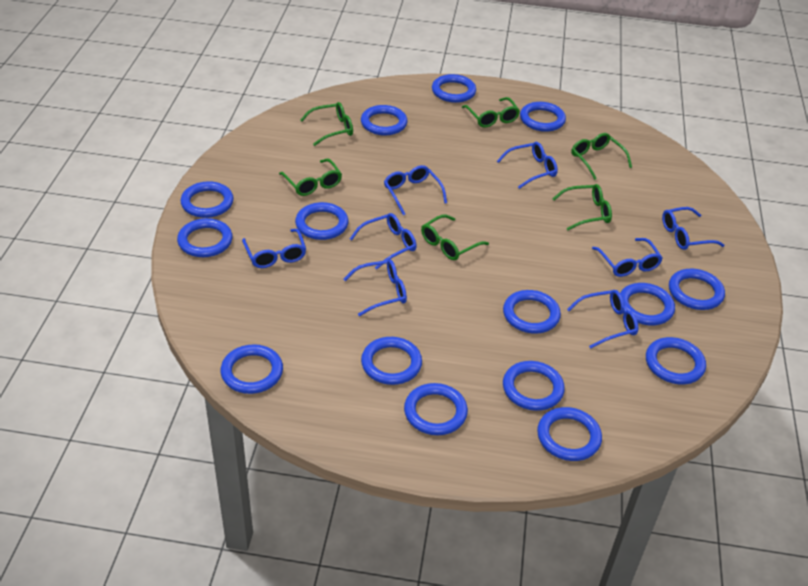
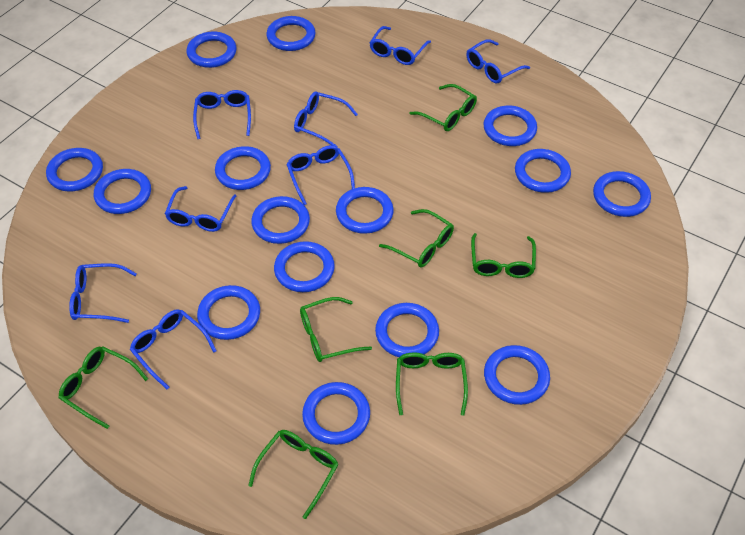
green glasses: [279,159,342,196] [300,102,353,146] [421,214,489,260] [462,97,520,128] [552,184,612,230] [571,133,632,180] = 6 -> [58,346,148,429] [248,430,339,519] [300,297,372,362] [379,209,454,268] [396,352,468,416] [410,84,477,131] [471,233,536,278] = 7

